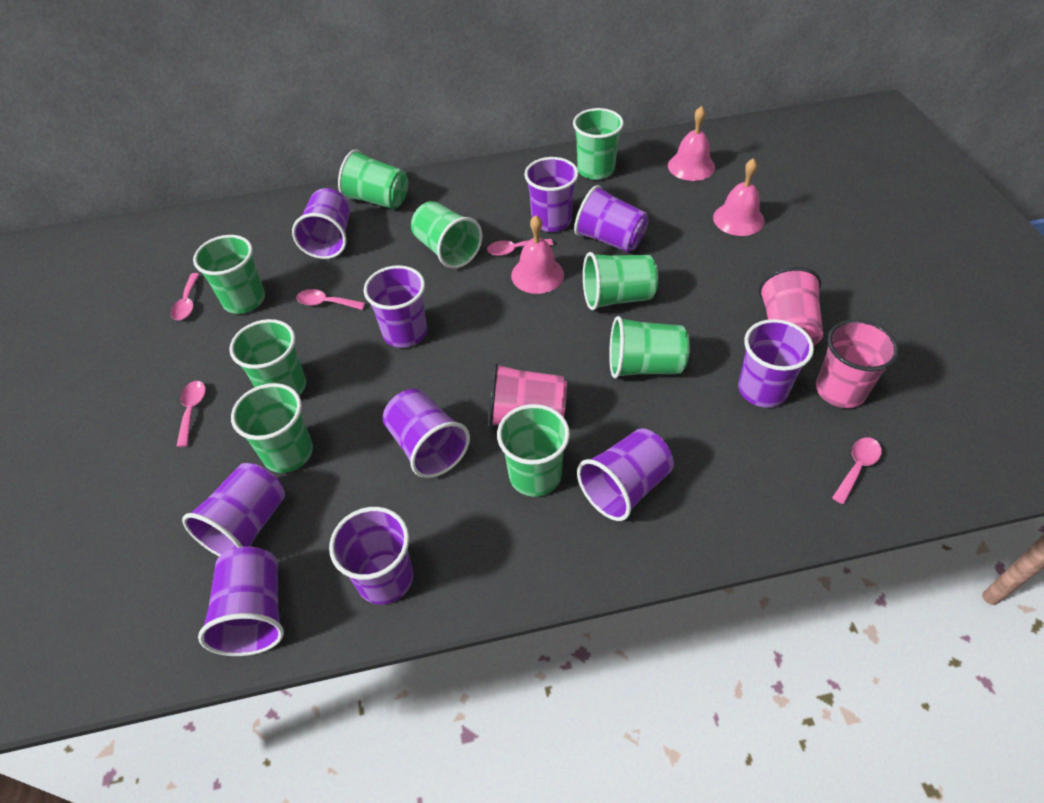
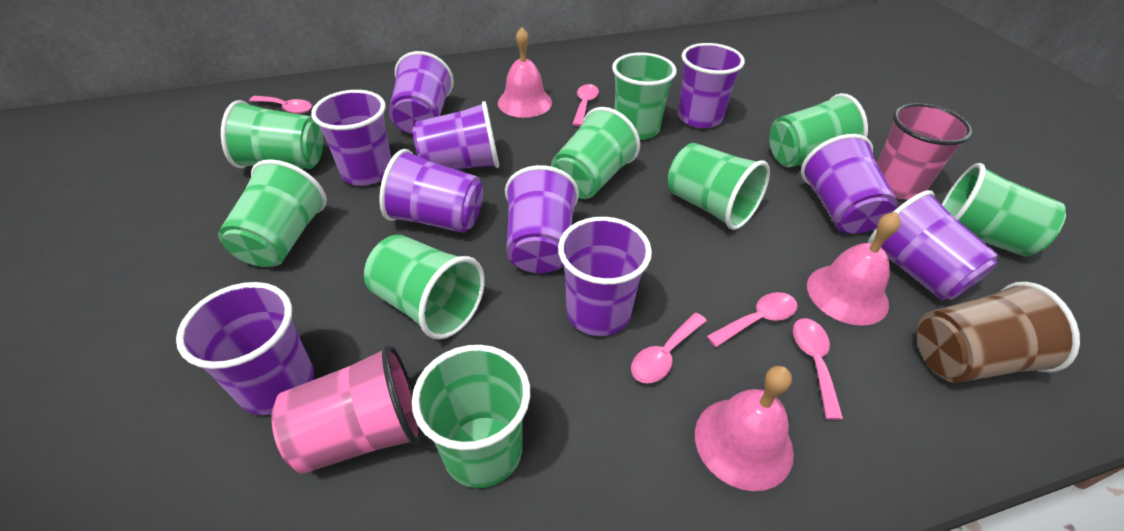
brown cup: none = 0 -> [917,282,1080,383] = 1
pink cup: [488,363,567,428] [759,267,823,345] [816,319,899,408] = 3 -> [271,344,422,474] [877,103,972,200] = 2

